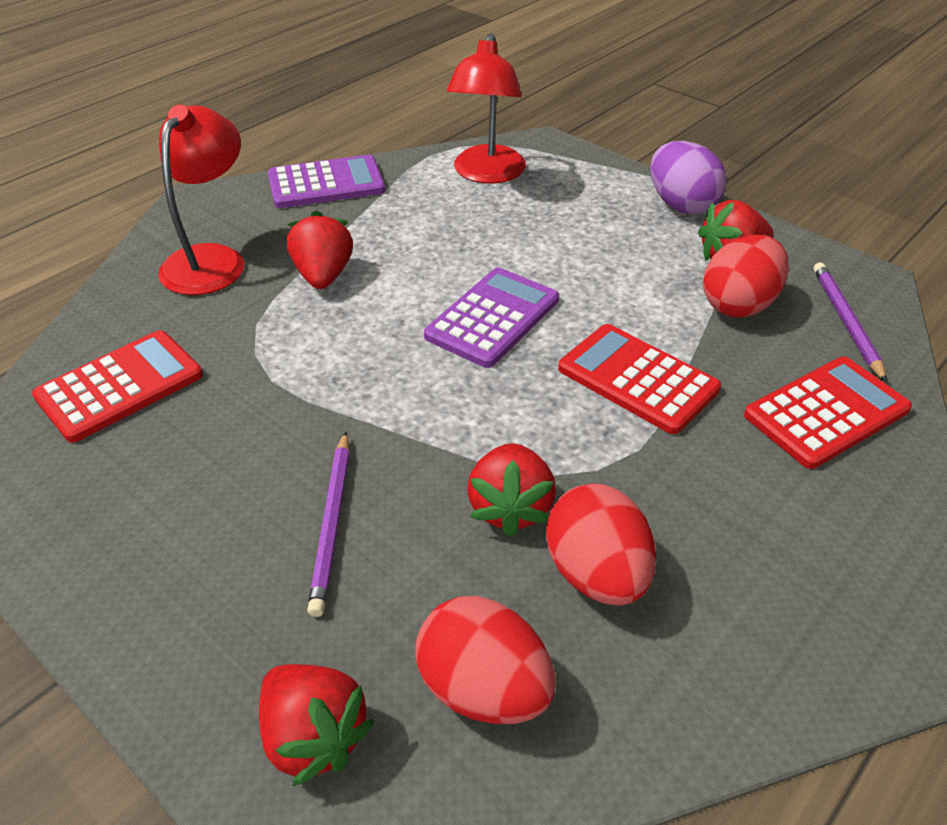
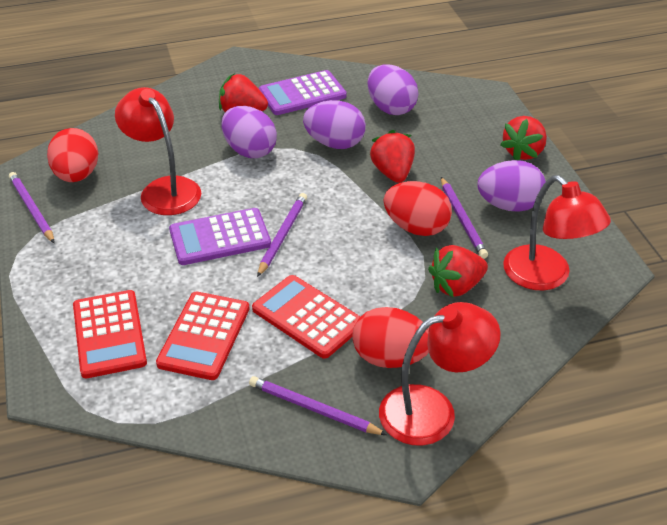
purple egg: [650,141,727,214] = 1 -> [222,106,277,158] [303,100,366,149] [368,64,418,115] [477,160,546,212] = 4
purple pencil: [307,432,350,617] [814,262,887,383] = 2 -> [9,172,54,243] [249,376,387,435] [257,193,307,277] [441,177,488,259] = 4
red lamp: [158,105,244,295] [447,33,526,184] = 2 -> [115,87,201,215] [379,302,500,446] [503,175,611,291] = 3

